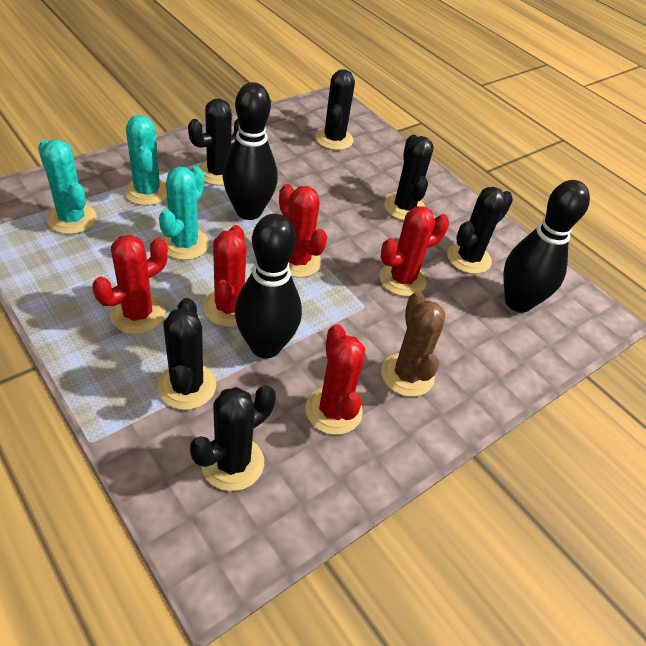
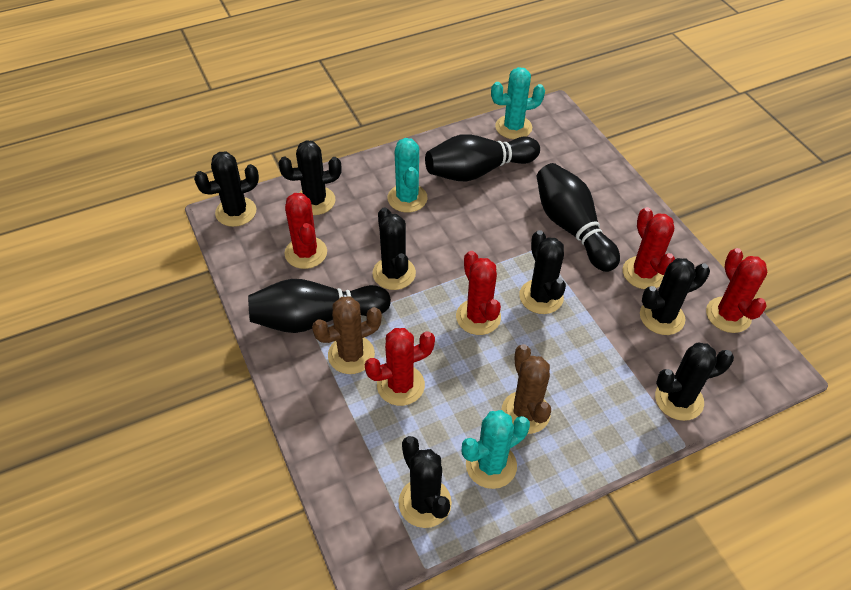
black cactus: [157,298,216,410] [188,99,239,186] [190,385,276,491] [315,69,355,150] [384,135,434,220] [447,187,513,274] = 6 -> [194,151,259,227] [278,140,342,215] [372,207,416,290] [398,436,452,528] [519,230,566,314] [640,258,710,335] [655,343,734,421] = 7
brown cactus: [381,292,445,397] = 1 -> [312,296,382,374] [502,344,551,434] = 2

